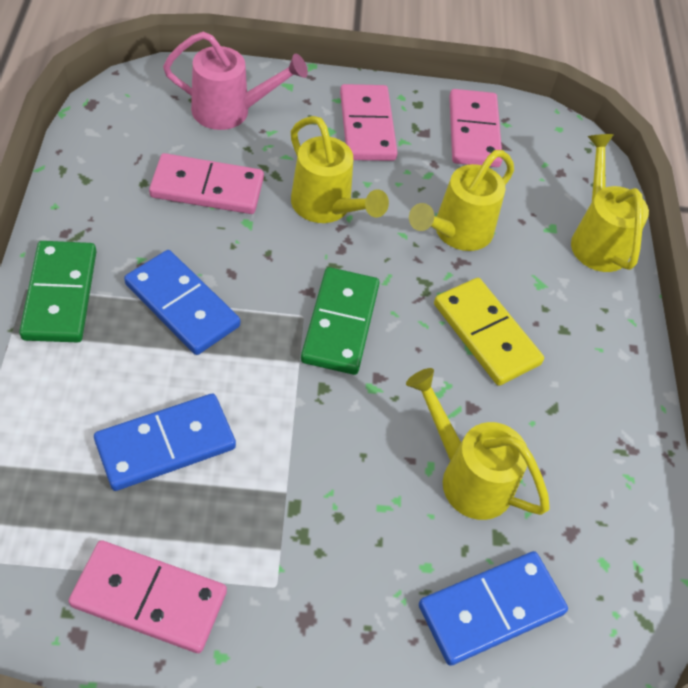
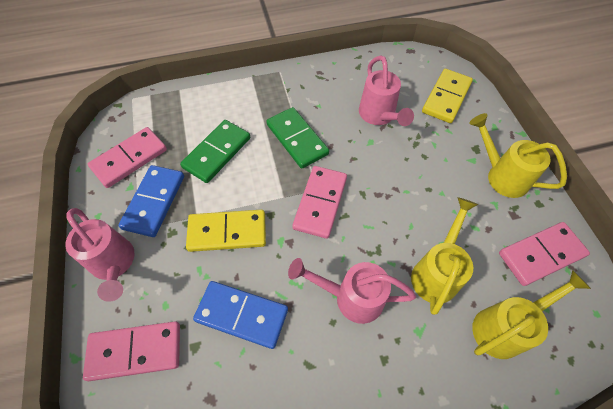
blue domino: [94,394,236,491] [124,250,240,355] [419,551,568,666] = 3 -> [118,165,184,237] [193,281,288,349] = 2
pink watering can: [163,32,308,130] = 1 -> [65,208,134,302] [288,258,416,324] [359,56,414,126] = 3
yellow domino: [434,278,544,386] = 1 -> [186,210,266,252] [422,69,473,123] = 2
yellow watering can: [291,116,389,223] [406,368,550,520] [409,150,514,251] [571,134,649,272] = 4 -> [411,197,478,315] [469,113,567,198] [472,270,591,359] = 3

